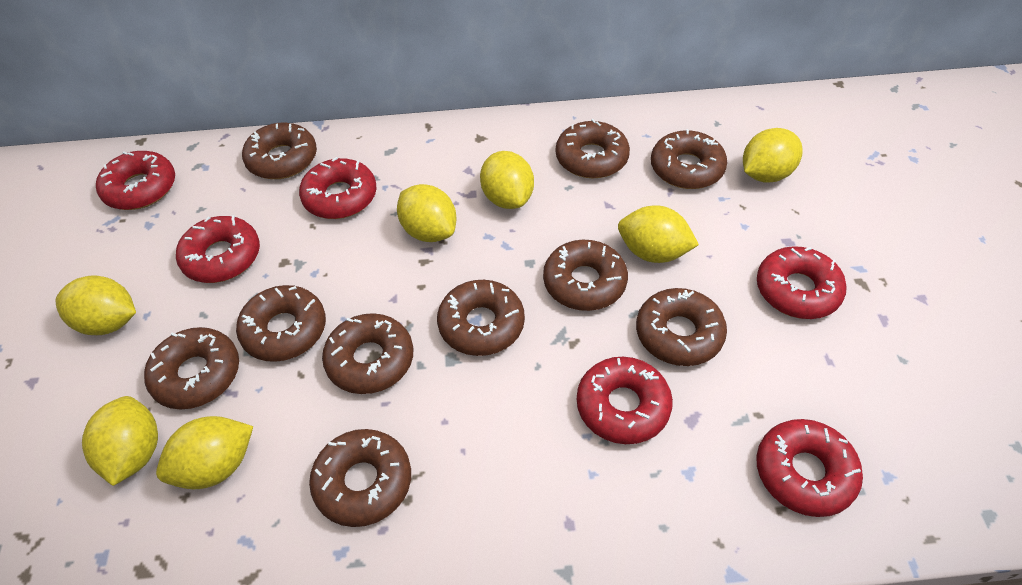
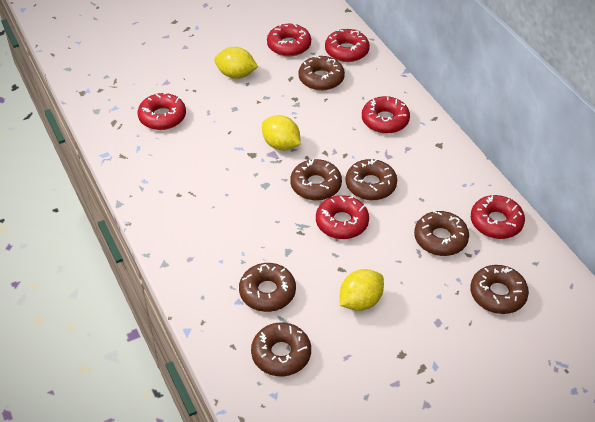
brown donut: [144,327,239,410] [236,285,326,362] [242,122,317,179] [309,429,411,527] [322,313,413,394] [437,280,525,356] [543,240,628,311] [556,119,630,178] [636,288,727,366] [651,129,727,189] = 10 -> [239,263,296,312] [251,322,311,376] [290,159,342,200] [299,55,345,91] [346,159,397,200] [414,211,469,256] [470,265,529,314] = 7
yellow lemon: [55,275,136,335] [82,396,158,486] [156,416,253,490] [397,184,457,242] [480,151,534,209] [618,205,699,263] [743,128,803,183] = 7 -> [214,47,258,79] [262,115,301,150] [340,269,384,311] = 3

